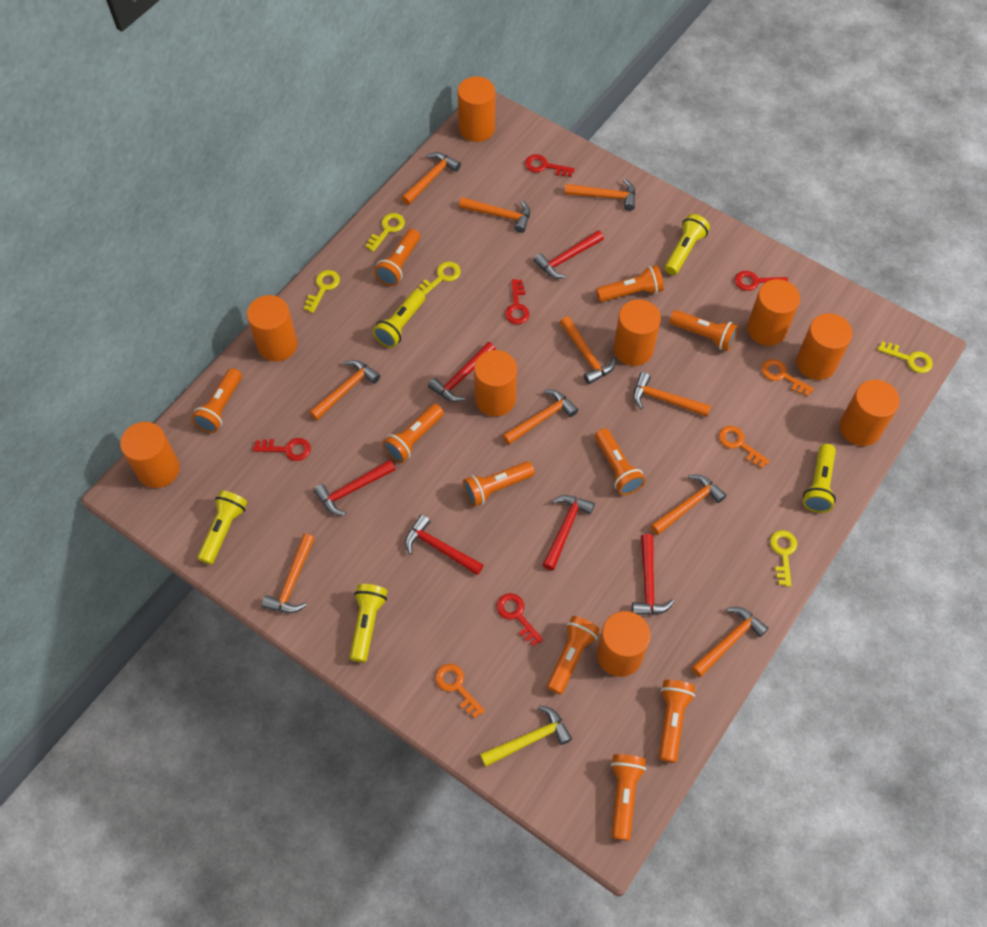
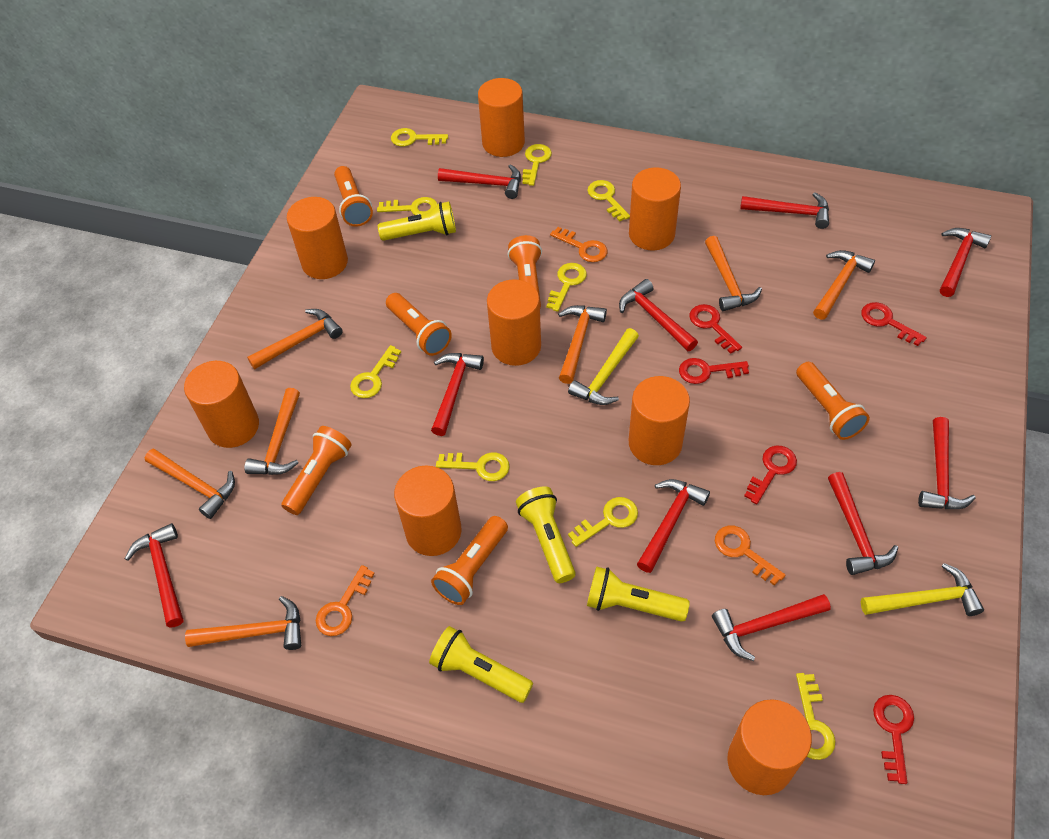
orange cylinder: [120,422,180,488] [247,295,298,362] [458,76,495,142] [474,350,517,416] [597,611,651,677] [613,299,661,366] [747,279,800,346] [796,313,852,380] [840,380,900,446] = 9 -> [184,361,259,448] [287,197,348,279] [394,465,462,556] [478,78,525,157] [487,279,541,366] [629,167,681,251] [629,376,690,465] [727,699,812,795] = 8
orange flashlight: [191,368,242,433] [374,229,420,286] [382,404,444,463] [463,461,535,507] [547,616,600,695] [595,428,645,495] [596,265,664,302] [611,754,646,841] [659,680,695,763] [669,310,738,351] = 10 -> [281,426,352,515] [334,166,373,227] [386,293,452,356] [431,516,508,605] [508,235,542,308] [796,362,870,440] = 6
orange hammer: [262,534,315,613] [309,360,380,420] [402,152,461,205] [459,197,530,233] [502,390,578,445] [560,316,616,384] [565,179,636,211] [633,372,711,417] [650,475,726,535] [691,607,769,677] = 10 -> [145,448,235,519] [185,596,301,650] [244,388,300,475] [247,309,343,369] [558,305,607,384] [705,236,762,311] [813,250,875,320] = 7
red hammer: [314,460,396,515] [405,514,484,575] [428,342,496,402] [534,230,604,279] [543,495,595,571] [632,534,674,615] = 6 -> [125,523,183,628] [431,353,484,436] [438,164,521,199] [619,279,698,351] [637,479,710,573] [712,594,831,661] [740,192,829,229] [828,472,898,575] [918,417,976,509] [940,228,991,297] = 10
yellow flashlight: [197,490,247,565] [350,584,387,663] [373,290,425,348] [665,214,710,275] [803,444,836,513] = 5 -> [378,202,456,241] [429,626,533,703] [516,486,576,583] [587,566,690,622] = 4
yellow hammer: [480,705,572,767] = 1 -> [568,328,639,405] [861,563,984,616] = 2
yellow key: [304,270,340,313] [366,213,405,252] [416,261,461,295] [770,530,797,587] [878,341,933,373] = 5 -> [350,345,401,398] [377,197,438,215] [391,128,448,146] [436,452,510,481] [522,144,552,186] [546,263,587,312] [568,497,638,547] [587,180,630,222] [796,673,836,760] = 9

